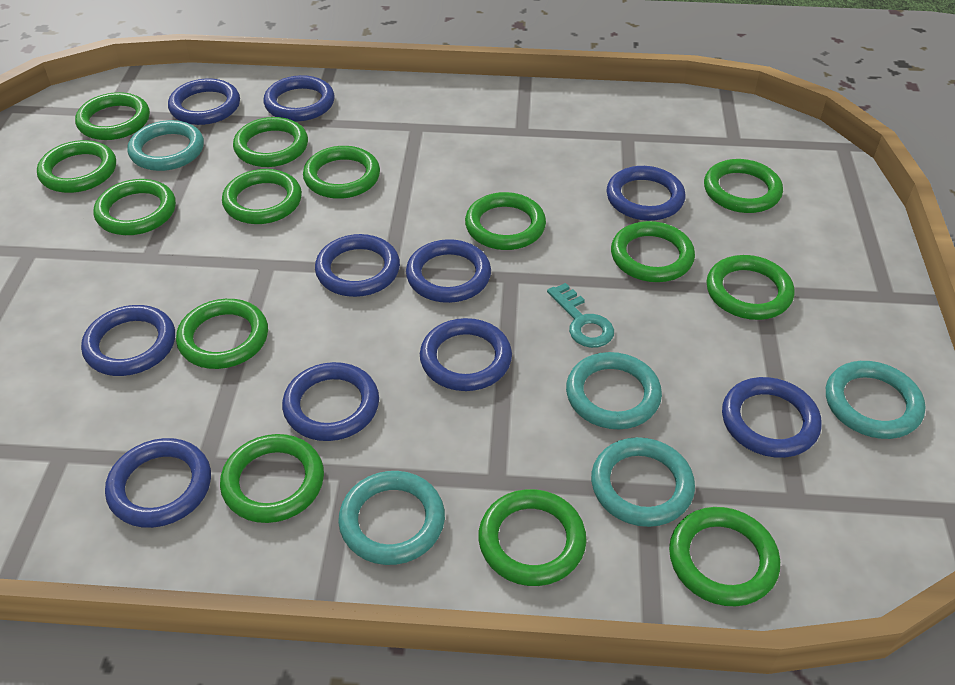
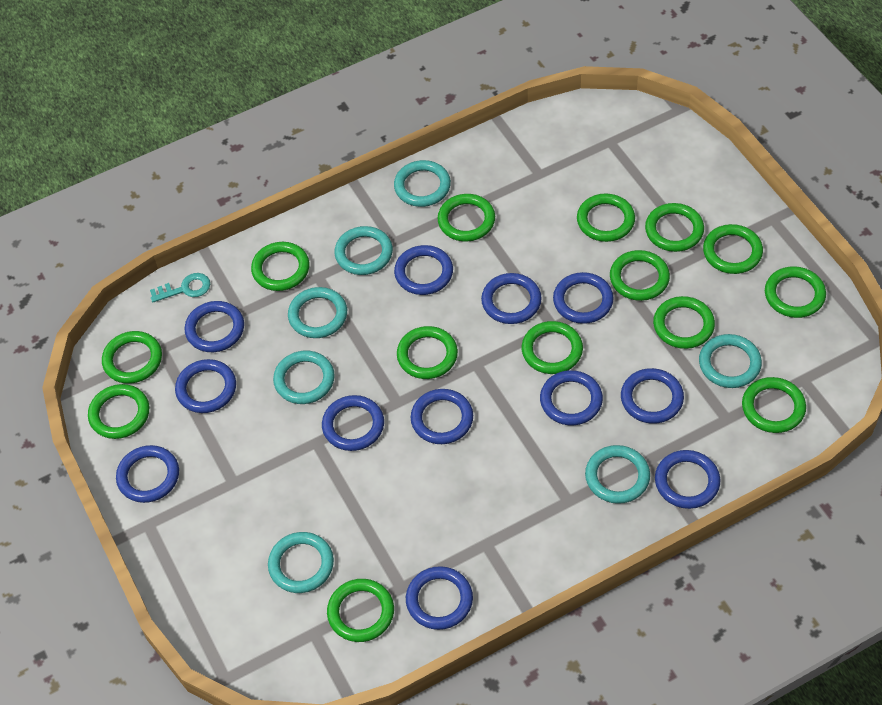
blue ring: [81,305,175,376] [105,438,211,528] [168,78,240,125] [264,75,335,122] [282,362,379,441] [315,234,400,297] [406,239,491,303] [420,318,512,391] [606,166,685,221] [722,377,822,458] = 10 -> [116,445,179,503] [175,359,236,413] [185,301,244,352] [322,395,384,451] [394,245,453,295] [406,566,473,630] [411,389,473,444] [481,273,542,324] [540,370,603,425] [553,272,614,324] [621,368,684,424] [655,450,721,509] = 12
turquoise ring: [128,120,204,171] [338,471,445,565] [566,352,662,429] [591,437,695,527] [826,361,925,439] = 5 -> [268,532,334,593] [273,351,335,404] [288,287,347,338] [334,226,393,275] [394,160,451,207] [585,445,650,504] [699,334,762,388] = 7

